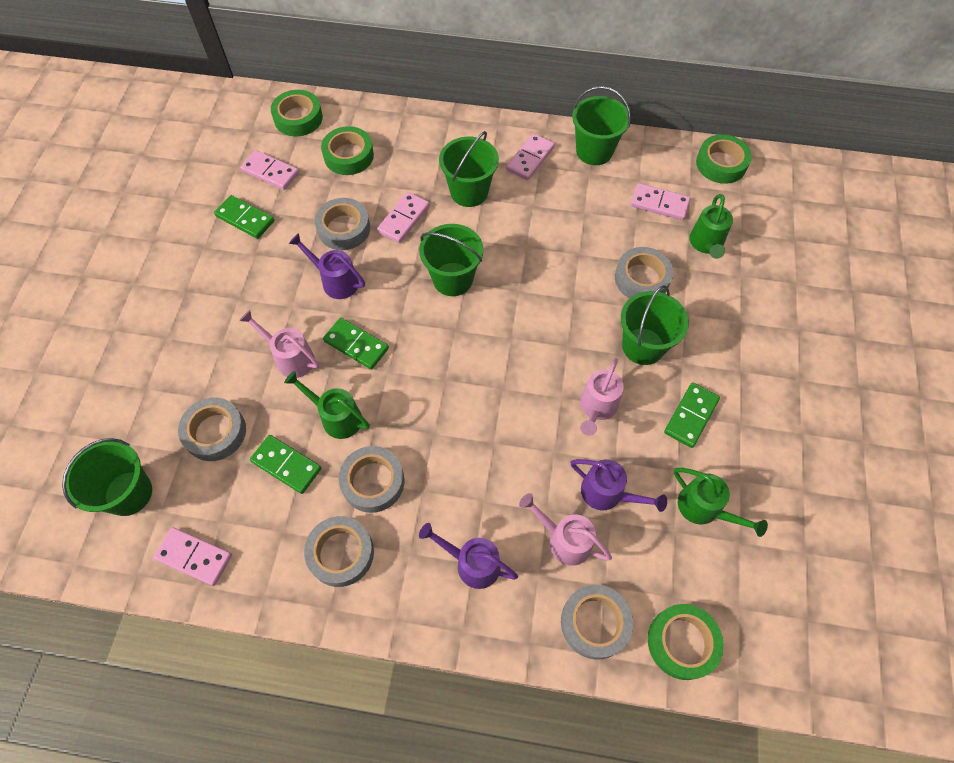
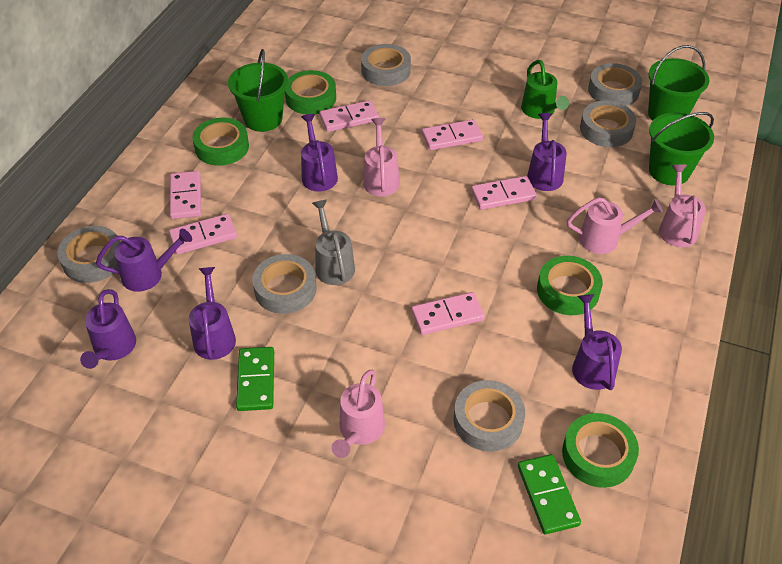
green bucket: [62,438,152,516] [419,224,484,296] [439,131,499,207] [572,86,631,165] [621,285,689,365] = 5 -> [228,49,288,132] [648,45,710,121] [649,112,714,185] = 3
green domino: [214,195,274,239] [250,435,321,494] [323,318,389,369] [664,382,720,448] = 4 -> [236,347,274,411] [518,454,581,534] = 2
green watering can: [284,371,370,439] [674,468,768,537] [689,194,733,259] = 3 -> [521,60,569,119] = 1
grey watering can: none = 0 -> [312,200,355,285] = 1
pink domino: [153,527,232,586] [240,150,299,190] [377,192,430,243] [506,133,555,180] [631,183,690,220] = 5 -> [169,214,237,254] [170,171,201,219] [319,100,379,132] [411,292,485,335] [422,119,483,150] [471,176,537,210] = 6
pink watering can: [239,310,319,378] [519,493,612,566] [580,358,624,436] = 3 -> [331,370,385,458] [363,118,400,197] [567,197,663,254] [659,164,706,247] = 4
purple watering can: [289,233,365,299] [419,523,518,589] [570,459,667,512] = 3 -> [80,289,136,369] [96,229,192,292] [189,267,236,360] [301,114,338,192] [527,113,567,191] [572,294,622,390] = 6

